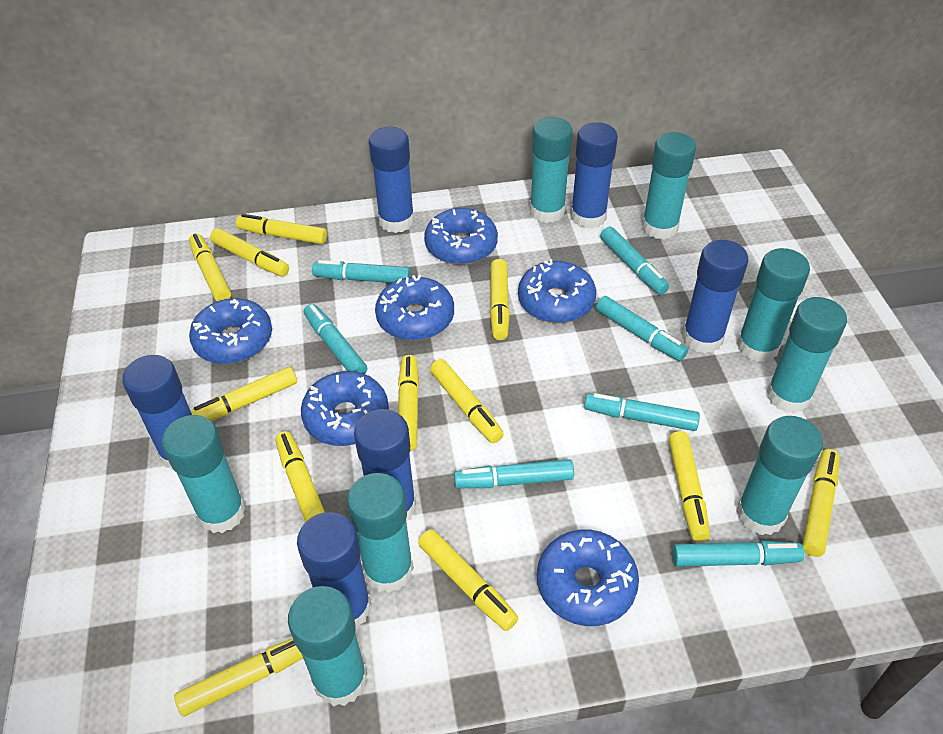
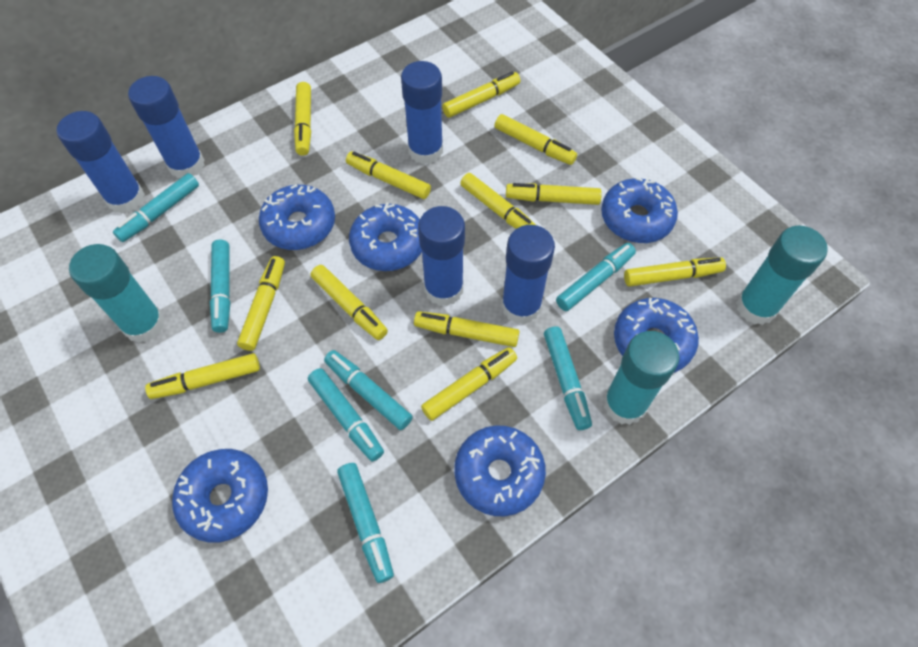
blue glue stick: [122,355,192,471] [297,512,371,629] [354,409,416,521] [369,127,415,233] [571,122,618,229] [682,240,748,353] = 6 -> [57,111,145,214] [128,76,205,178] [401,61,443,164] [418,206,465,306] [501,225,555,324] = 5
turquoise glue stick: [162,415,246,533] [288,586,367,706] [347,473,414,593] [530,117,573,223] [642,132,696,240] [736,416,823,535] [737,248,810,362] [766,297,847,413] = 8 -> [69,244,165,343] [603,331,679,425] [736,226,828,325] = 3

